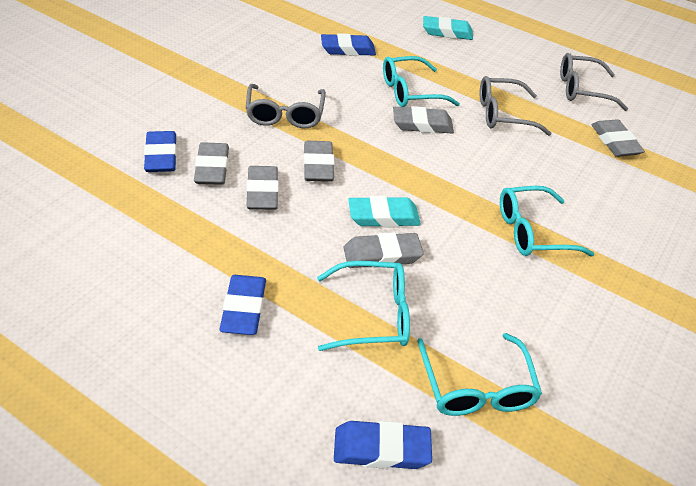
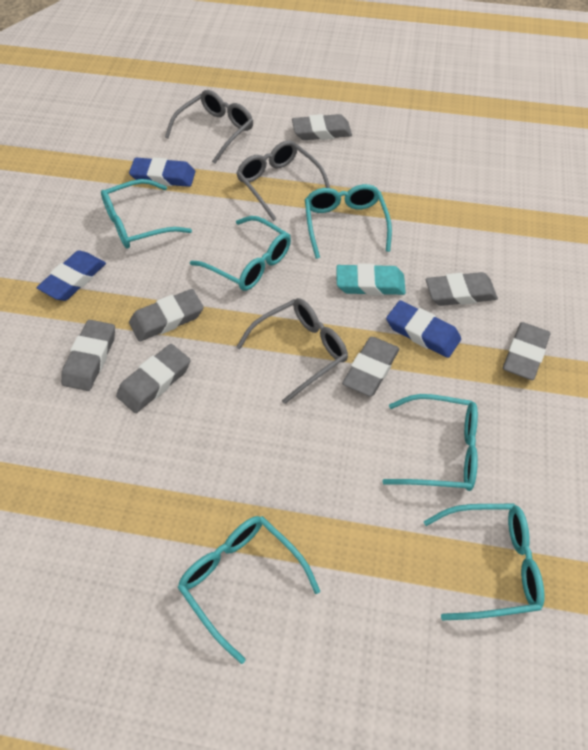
blue eraser: [144,131,177,172] [219,275,266,335] [321,33,376,56] [334,421,432,469] = 4 -> [37,251,106,301] [129,157,195,187] [386,300,461,358] = 3
grey eraser: [194,142,229,185] [246,166,279,210] [304,141,334,182] [344,232,424,268] [393,106,454,133] [591,119,645,157] = 6 -> [61,320,115,391] [116,344,191,413] [129,289,204,342] [292,114,352,140] [342,337,399,396] [426,272,498,306] [503,322,550,380] = 7
turquoise eraser: [348,196,421,227] [423,16,473,40] = 2 -> [336,263,406,296] = 1
turquoise glasses: [317,261,410,351] [383,56,460,107] [417,333,542,416] [500,186,594,257] = 4 -> [101,179,192,248] [177,516,320,664] [190,216,291,291] [305,184,392,259] [382,394,478,491] [424,503,544,620] = 6

